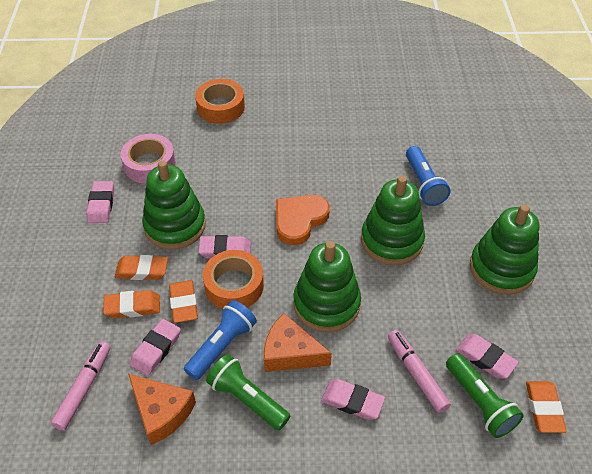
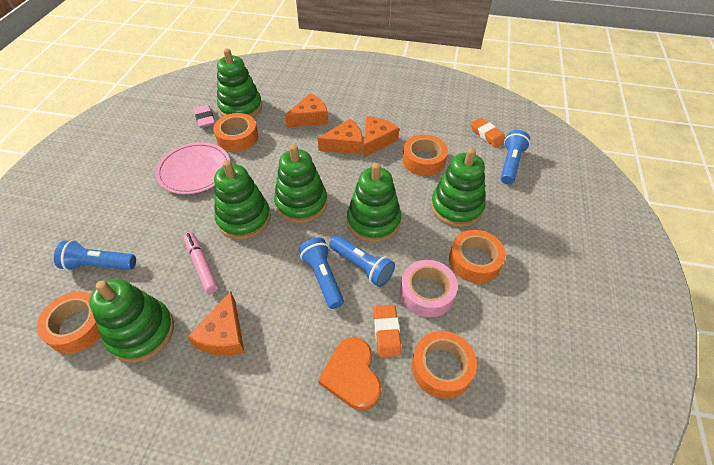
blue flashlight: [184,300,257,380] [406,146,450,206] = 2 -> [54,240,136,271] [299,238,344,309] [329,235,395,287] [501,130,530,184] = 4
green flashlight: [206,354,290,430] [446,353,524,438] = 2 -> none = 0
green stacking toy: [142,160,206,249] [293,241,361,332] [361,176,425,265] [470,204,539,295] = 4 -> [89,279,174,362] [214,160,271,240] [217,49,262,117] [274,144,327,223] [347,163,401,242] [431,148,486,227] = 6
orange cheese: [128,374,196,445] [264,313,332,372] = 2 -> [188,291,245,356] [285,93,328,127] [318,119,362,155] [364,116,399,157] = 4
orange eraser: [103,290,160,318] [115,255,168,280] [169,280,198,323] [526,381,567,433] = 4 -> [374,305,401,357] [471,118,505,147] = 2
orange tape: [195,79,245,124] [203,250,264,309] = 2 -> [37,291,101,354] [213,113,258,152] [402,135,448,176] [412,331,477,399] [449,230,506,283] = 5
pink eraser: [86,181,114,223] [130,319,181,376] [198,235,251,259] [321,379,385,420] [456,334,519,379] = 5 -> [194,105,215,128] = 1
pink marker: [51,341,111,431] [388,330,451,413] = 2 -> [184,232,218,294] = 1
pink plate: none = 0 -> [155,142,230,194] = 1

